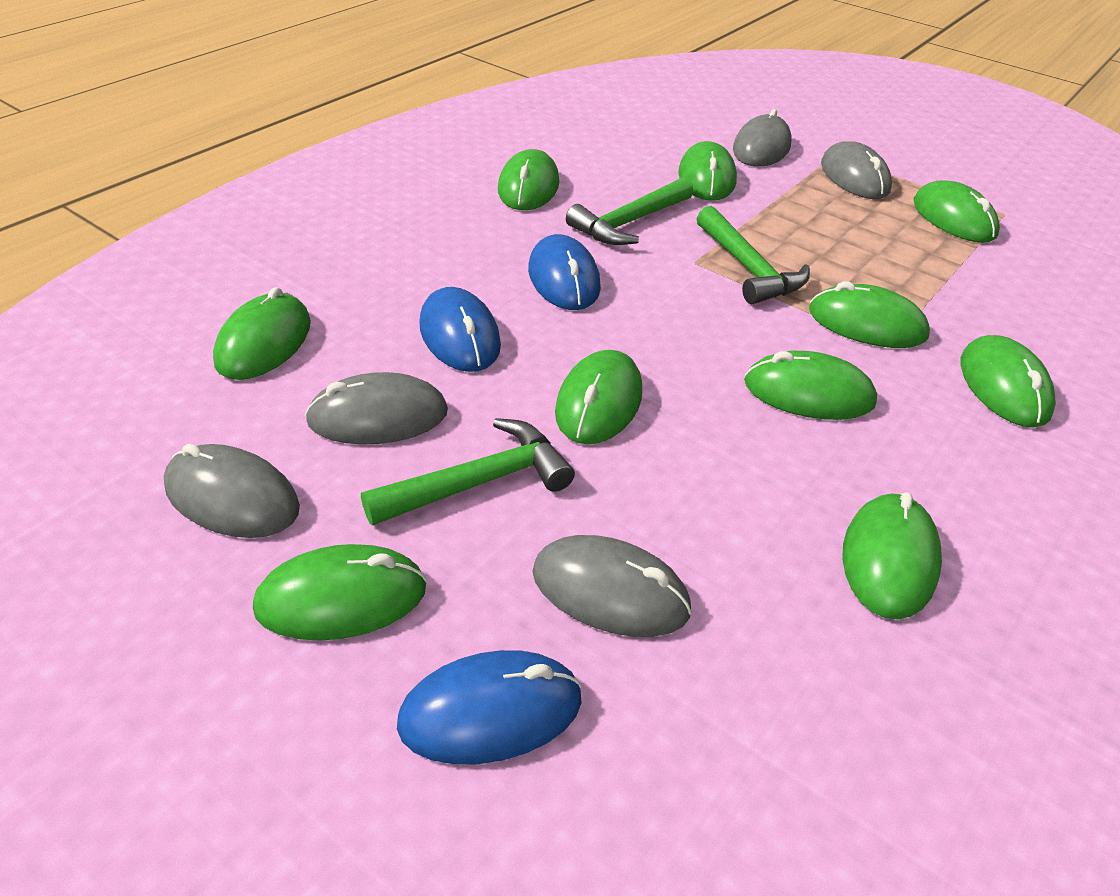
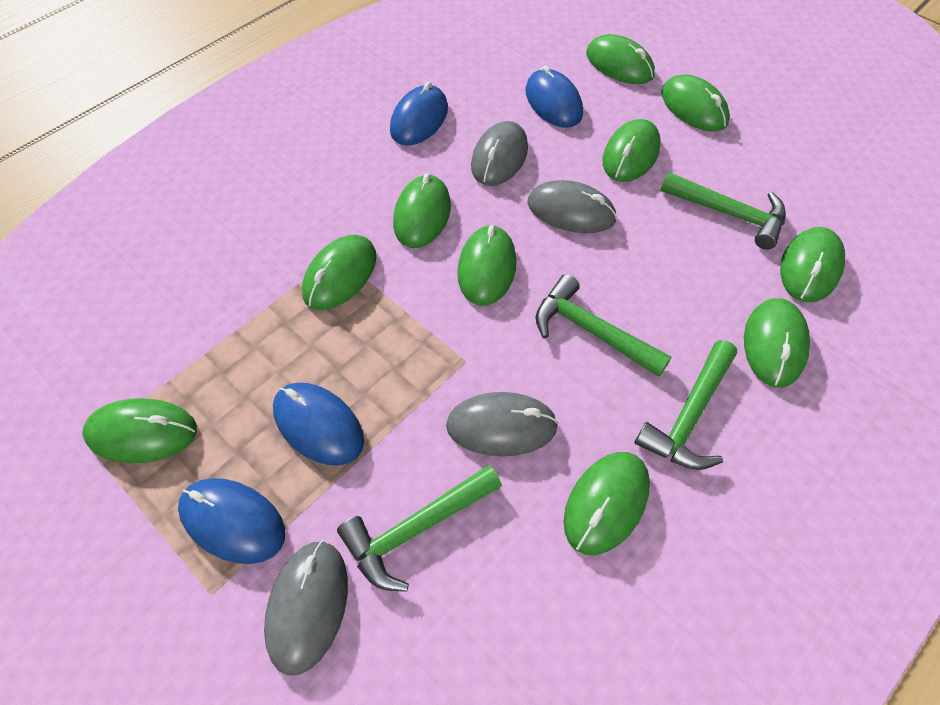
blue mouse: [397,650,582,764] [419,287,501,372] [528,234,601,310] = 3 -> [178,478,285,564] [273,383,364,466] [390,82,448,146] [525,65,583,128] = 4
green hammer: [361,418,575,526] [566,177,693,245] [697,206,810,304] = 3 -> [337,465,502,592] [536,274,672,377] [634,340,737,470] [660,172,786,250] = 4
grey mouse: [164,444,300,538] [305,372,448,445] [532,535,692,637] [733,109,792,167] [821,141,892,199] = 5 -> [264,540,348,676] [446,392,558,457] [471,121,528,186] [527,180,617,233] = 4

